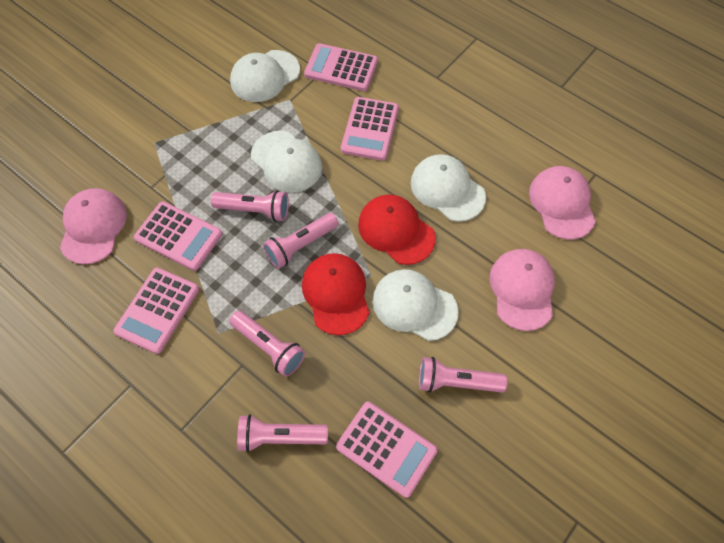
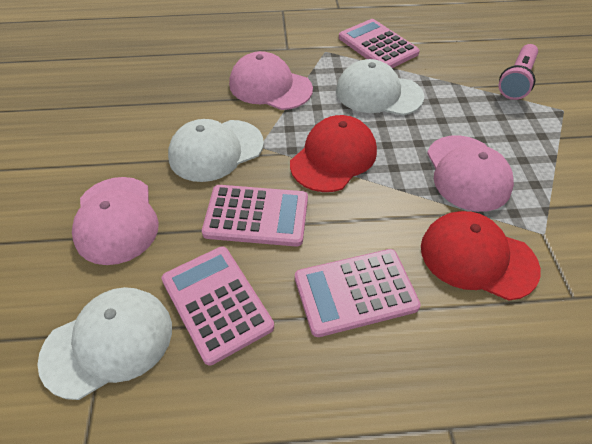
pink calculator: [113,268,199,354] [134,201,222,271] [304,43,378,91] [336,402,438,498] [341,97,399,161] = 5 -> [162,246,274,366] [202,185,308,247] [295,249,421,337] [339,19,420,68] = 4
pink flashlight: [211,190,289,222] [229,311,305,377] [237,414,328,452] [263,213,339,269] [419,357,508,393] = 5 -> [499,44,538,100] = 1
white cap: [230,50,300,102] [251,131,322,193] [373,269,458,341] [411,154,486,222] = 4 -> [37,287,172,400] [168,119,264,182] [336,59,424,116] = 3

